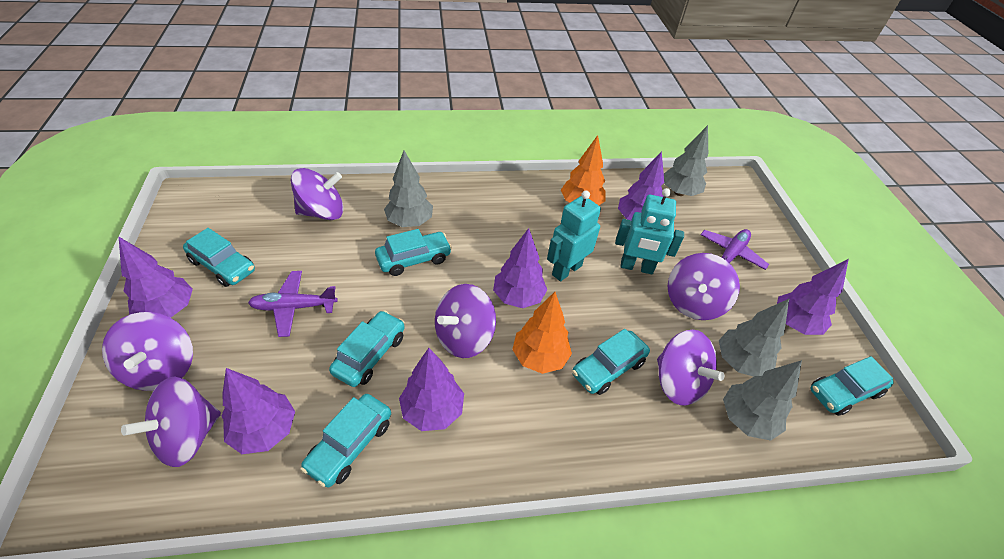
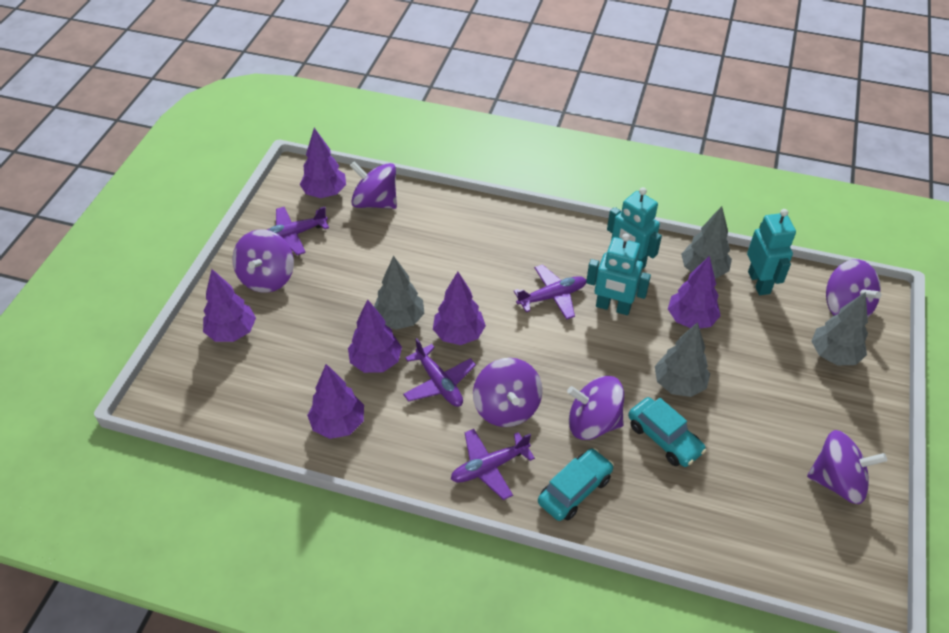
orange tree: [512,292,572,374] [561,135,606,205] = 2 -> none = 0
purple plane: [248,271,338,337] [700,229,769,270] = 2 -> [267,207,329,255] [403,338,476,407] [451,429,535,500] [514,264,586,320] = 4
turquoise car: [183,228,255,287] [300,394,391,488] [329,310,405,387] [375,229,452,276] [572,329,650,395] [810,356,894,416] = 6 -> [538,448,614,521] [628,397,707,467] = 2
turquoise robot: [547,190,601,281] [615,188,684,274] = 2 -> [586,233,651,315] [607,187,662,270] [747,209,796,295] = 3

